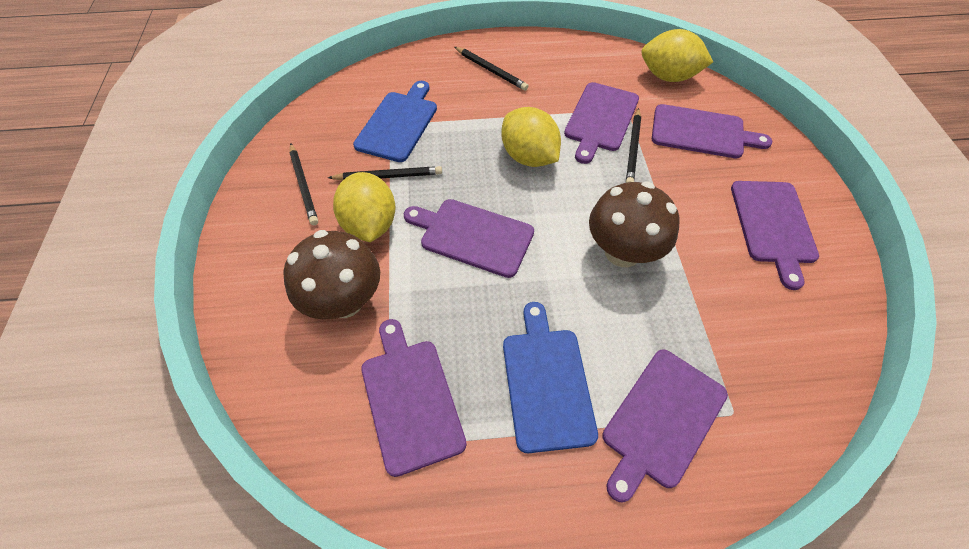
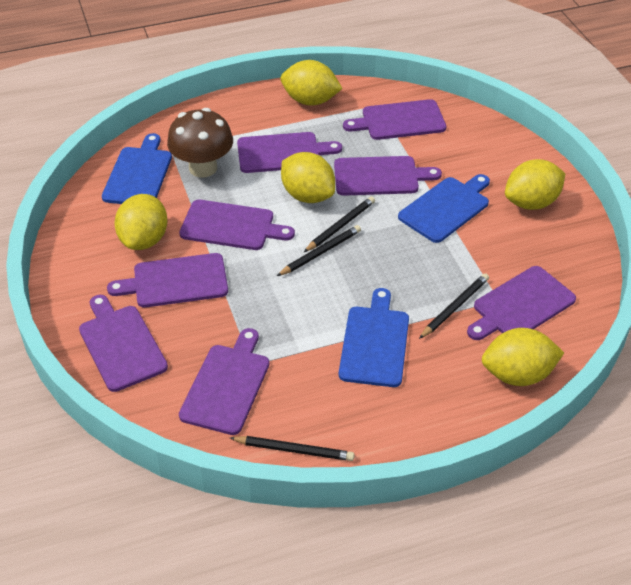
blue cutting board: [353,81,437,162] [503,302,598,453] = 2 -> [102,133,172,204] [339,288,409,387] [398,174,490,243] = 3
brown mushroom: [283,230,380,320] [589,181,680,267] = 2 -> [167,108,233,178] = 1
purple cutting board: [361,319,467,477] [404,199,534,278] [564,82,639,164] [602,349,728,502] [652,104,772,158] [731,181,819,290] = 6 -> [79,295,168,392] [107,253,228,308] [179,199,295,250] [179,328,270,435] [237,132,342,173] [334,156,442,196] [343,99,446,140] [467,266,576,340] = 8
yellow lemon: [333,172,396,242] [501,107,561,167] [642,29,713,82] = 3 -> [115,194,168,250] [280,60,343,106] [281,152,335,203] [482,328,564,386] [505,159,566,210] = 5

